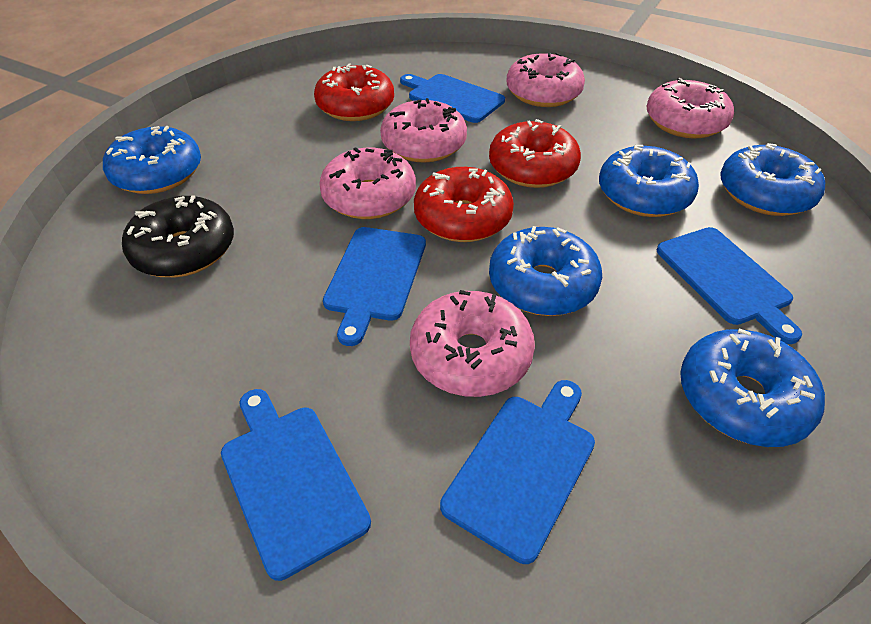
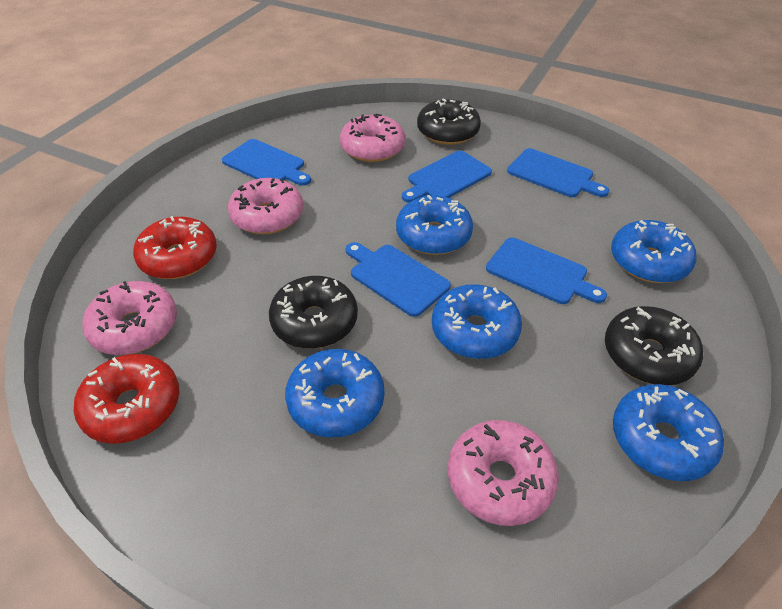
black donut: [122,195,234,277] = 1 -> [269,276,358,349] [417,98,481,145] [605,306,703,385] = 3
pink donut: [319,147,416,219] [380,98,467,163] [410,290,535,397] [506,52,585,107] [647,78,734,138] = 5 -> [82,281,177,355] [228,178,303,234] [340,114,405,162] [448,420,559,526] = 4
red donut: [314,63,394,121] [414,167,514,242] [489,119,581,188] = 3 -> [74,354,180,444] [133,216,217,279] = 2

